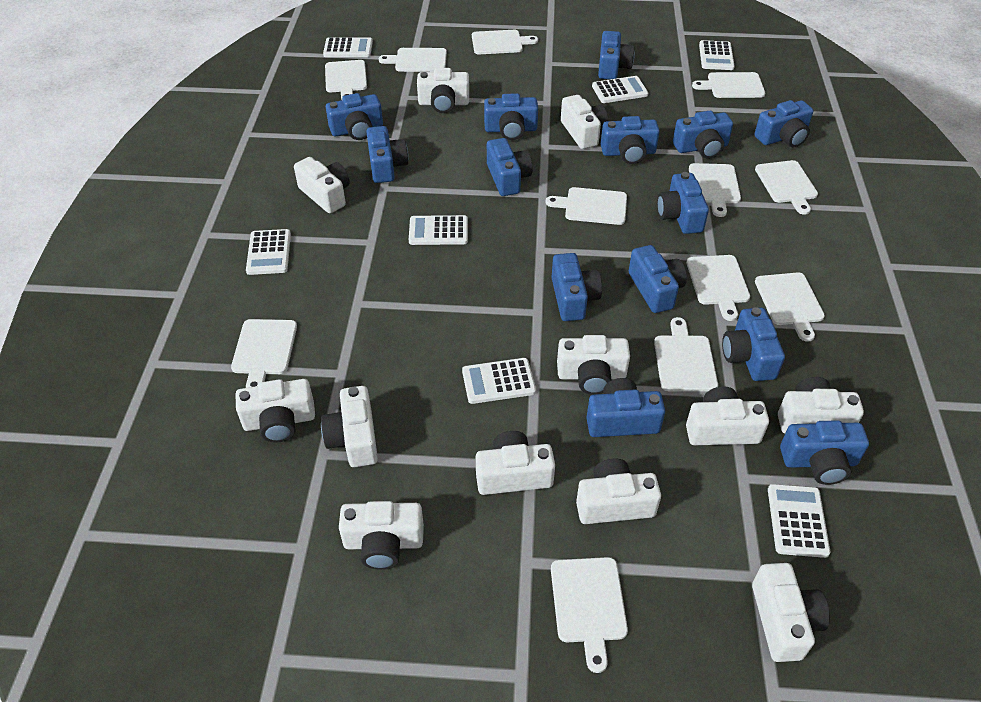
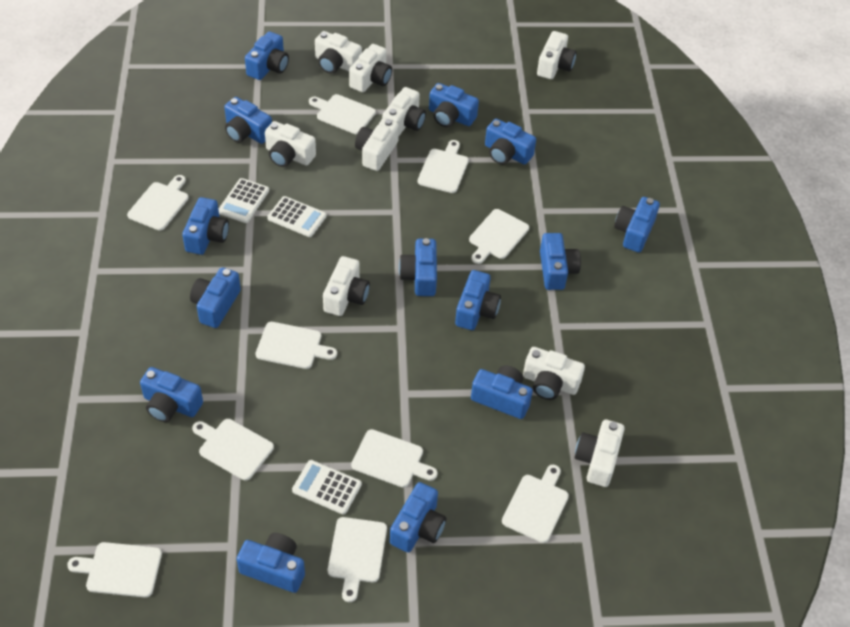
white calculator: [246,229,291,275] [323,37,373,57] [409,215,468,245] [462,358,536,404] [592,76,648,103] [699,40,735,70] [768,484,830,558] = 7 -> [218,178,269,223] [267,196,327,237] [292,460,362,515] = 3
white camera: [236,379,315,443] [294,157,350,213] [321,386,378,467] [339,501,424,570] [417,68,469,113] [476,431,555,495] [557,335,630,395] [561,95,608,149] [576,459,661,524] [686,386,769,445] [752,563,830,662] [778,377,864,433] = 12 -> [265,121,316,167] [315,31,362,74] [323,256,370,316] [349,44,392,92] [355,118,399,171] [382,87,426,136] [523,347,585,400] [537,31,577,79] [575,420,625,487] = 9
white cutting board: [231,319,297,388] [325,60,367,100] [379,48,447,72] [472,30,538,54] [546,187,627,225] [551,557,628,673] [654,317,718,392] [686,255,750,321] [689,163,741,217] [692,72,765,98] [755,160,818,215] [755,272,825,342] = 12 -> [67,542,162,598] [127,175,189,231] [192,419,274,481] [256,322,337,369] [309,94,376,134] [328,517,387,602] [351,429,438,488] [418,140,469,193] [469,209,529,264] [502,465,569,543] = 10

